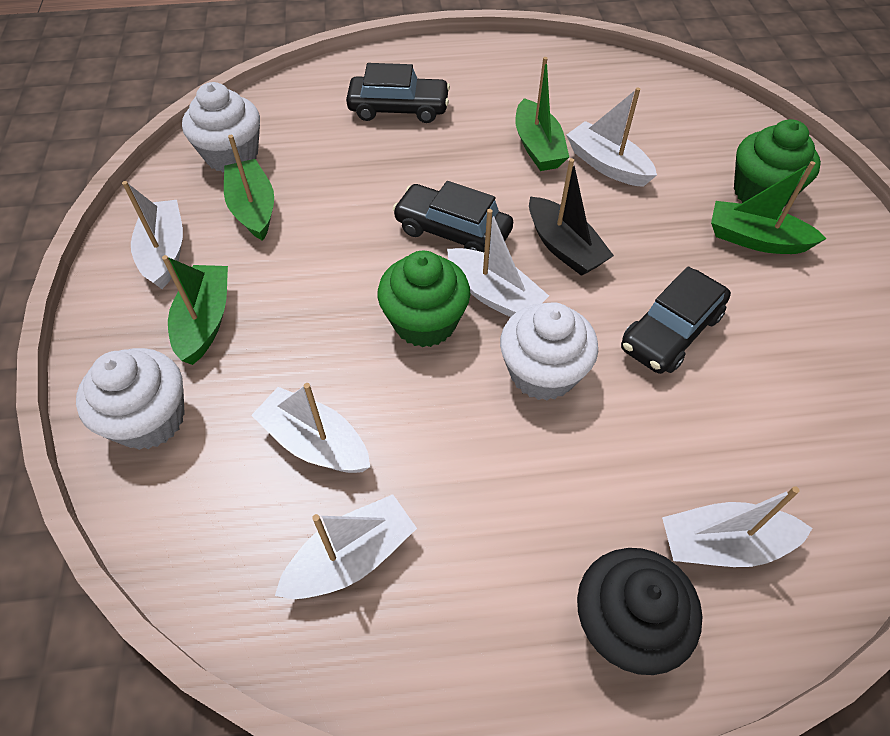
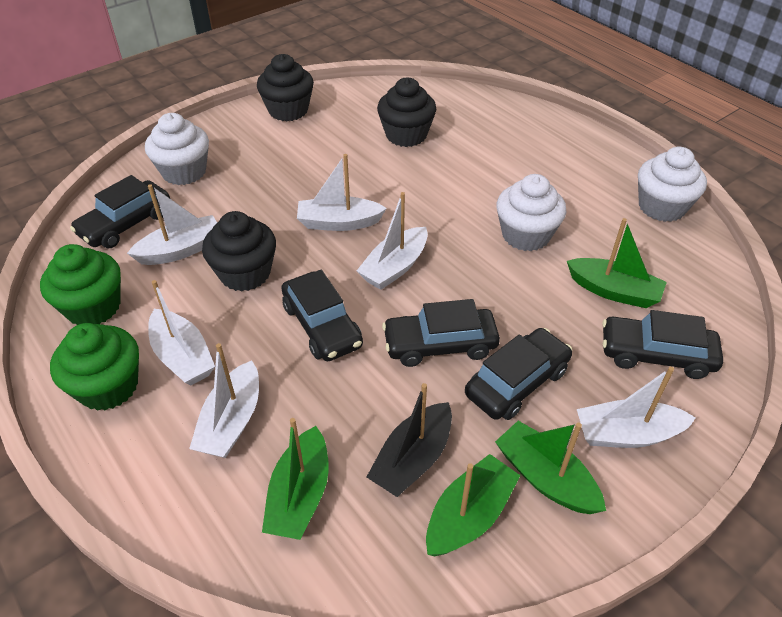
black car: [346,63,450,123] [393,181,513,252] [621,266,731,374] = 3 -> [70,175,170,248] [281,270,363,361] [382,299,500,367] [465,328,572,420] [602,310,723,379] = 5
black cupcake: [577,548,703,675] = 1 -> [202,211,276,291] [257,54,314,121] [377,78,436,147] = 3

